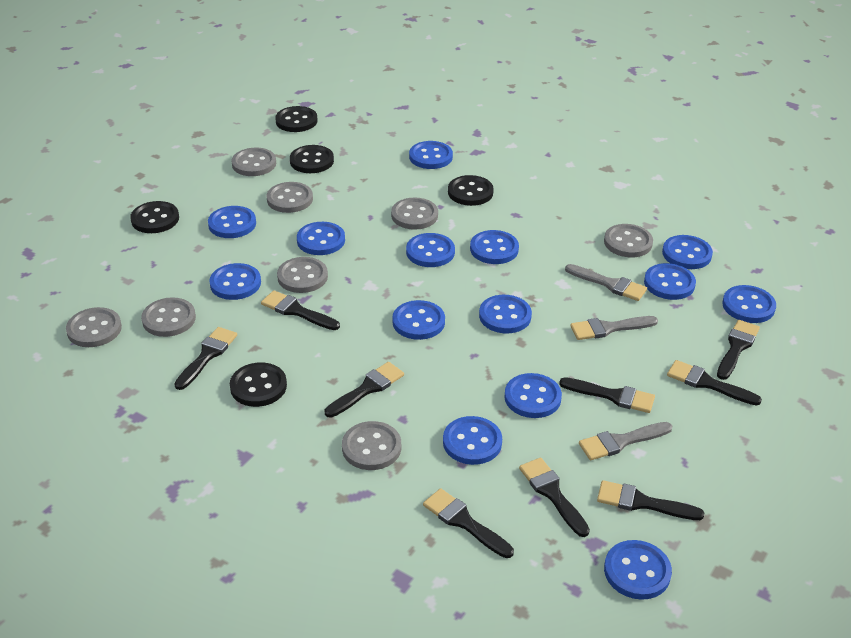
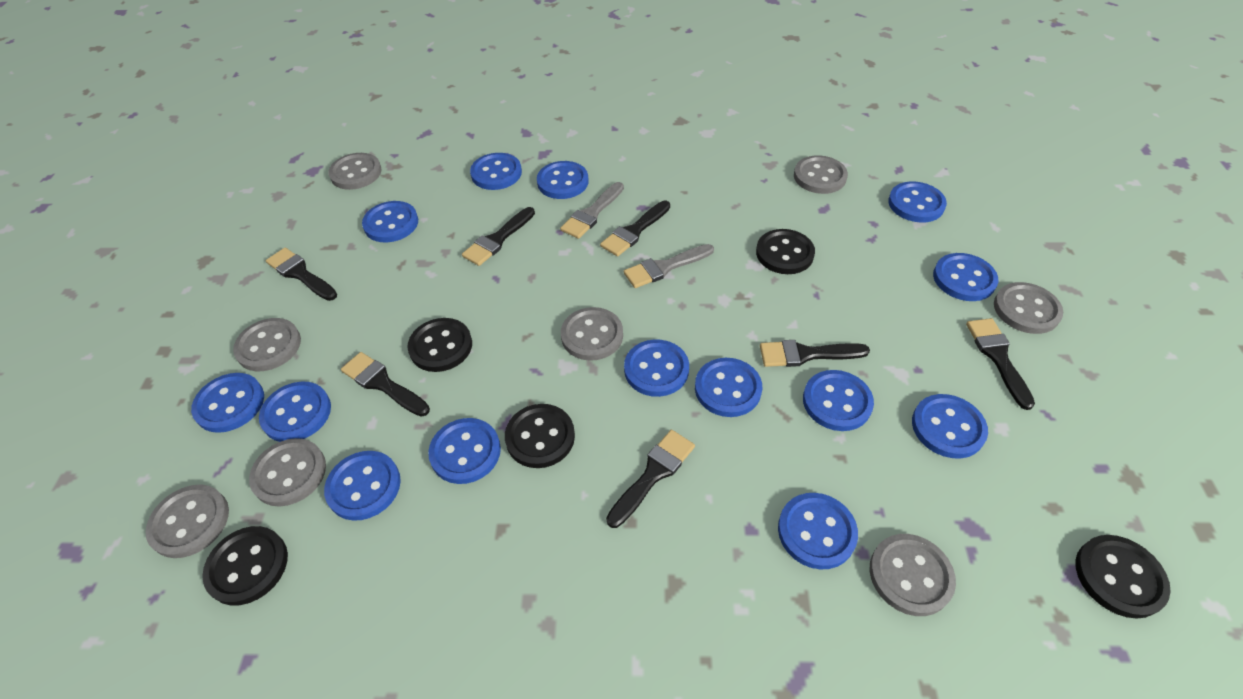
black brush: [174,327,237,390] [261,290,340,330] [325,362,404,418] [423,488,514,558] [519,458,590,537] [559,377,655,413] [597,480,705,520] [667,360,762,406] [717,320,760,380] = 9 -> [266,248,337,301] [341,352,430,417] [462,207,535,266] [600,201,670,256] [606,430,695,528] [760,340,870,367] [966,318,1035,410] = 7
grey brush: [565,264,647,301] [570,316,658,340] [579,422,672,460] = 3 -> [560,182,624,239] [624,244,714,288] = 2

